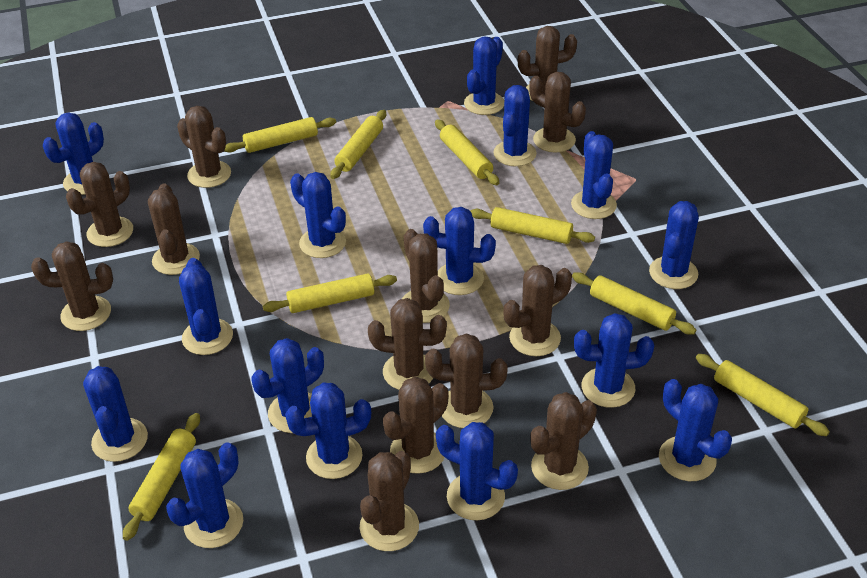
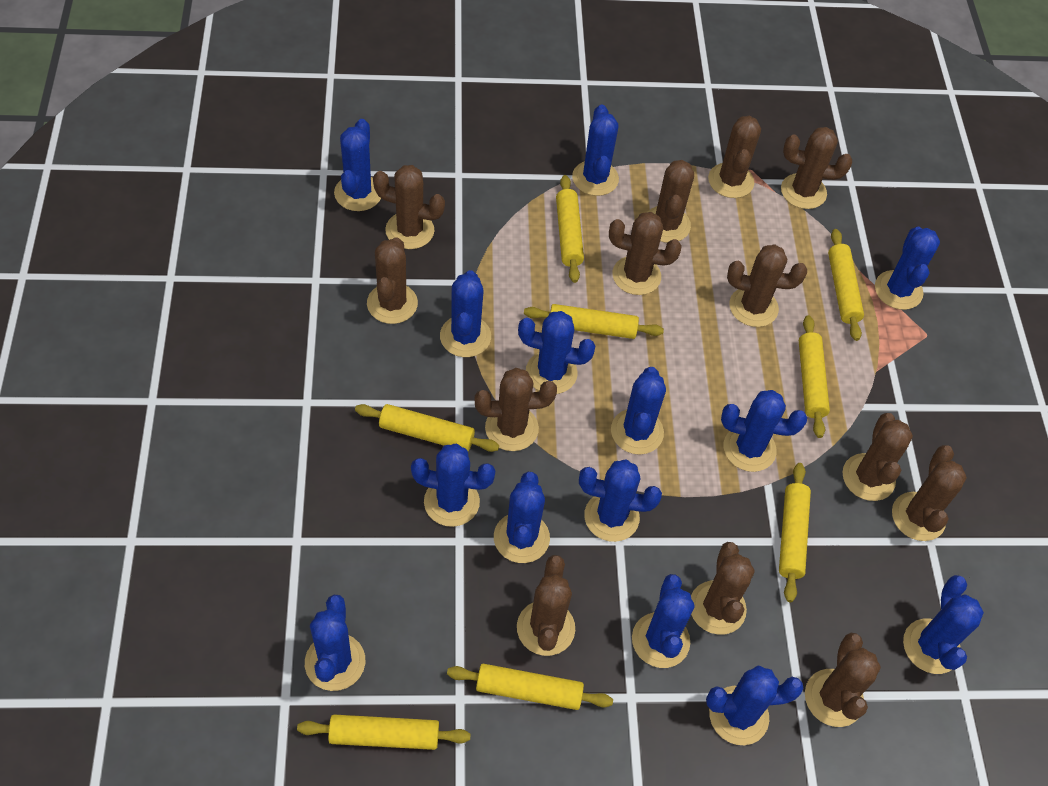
blue cactus: [43,112,104,195] [83,366,148,462] [166,442,243,548] [179,258,233,355] [252,338,324,433] [285,382,371,479] [290,172,346,258] [423,207,496,295] [436,422,518,520] [464,37,504,115] [493,85,537,166] [571,131,617,219] [574,313,654,408] [649,201,699,289] [659,379,732,481] = 15 -> [305,595,365,691] [334,119,381,211] [411,443,496,527] [440,270,491,357] [494,472,550,563] [518,311,595,394] [572,105,619,196] [579,459,662,542] [611,367,666,455] [632,574,695,668] [706,666,804,745] [721,390,807,472] [875,227,940,310] [903,575,984,674] = 14

